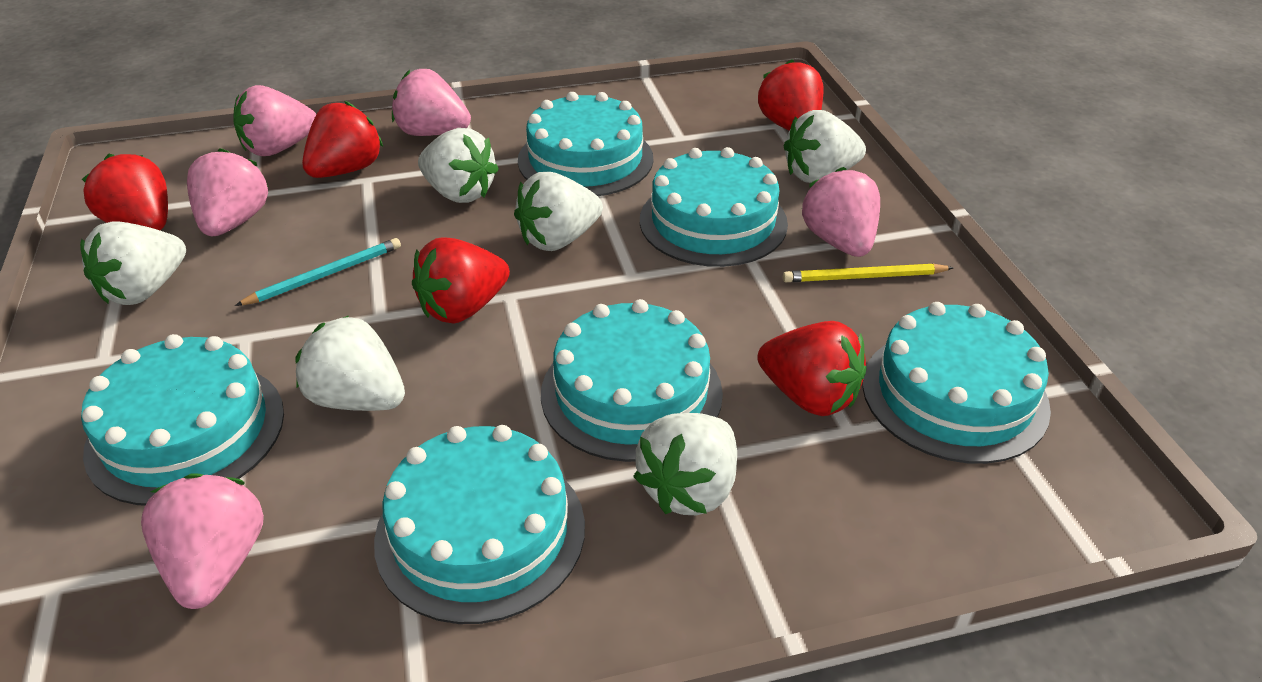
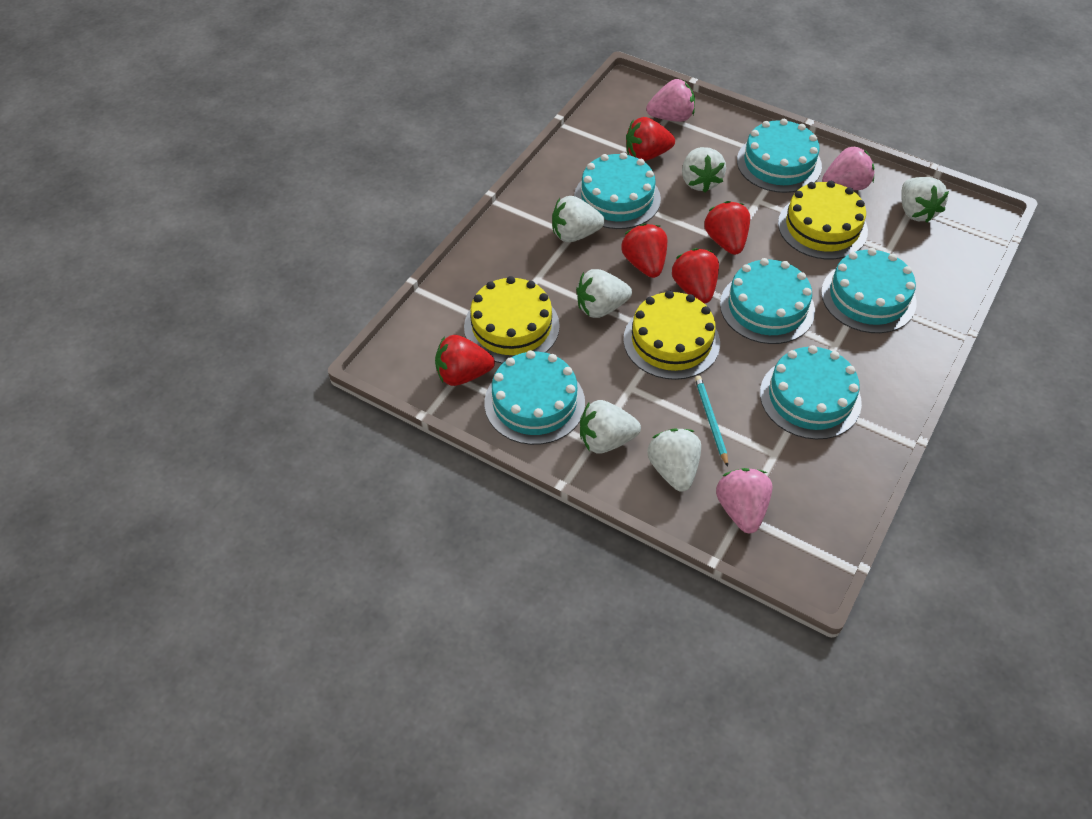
pink strawberry: [141,473,264,609] [187,148,268,236] [233,85,316,156] [392,69,471,136] [802,167,880,257] = 5 -> [646,79,695,122] [716,468,772,533] [822,146,875,190] = 3
yellow cake: none = 0 -> [464,276,560,363] [623,291,720,380] [778,181,868,259] = 3
yellow pencil: [783,264,953,282] = 1 -> none = 0

